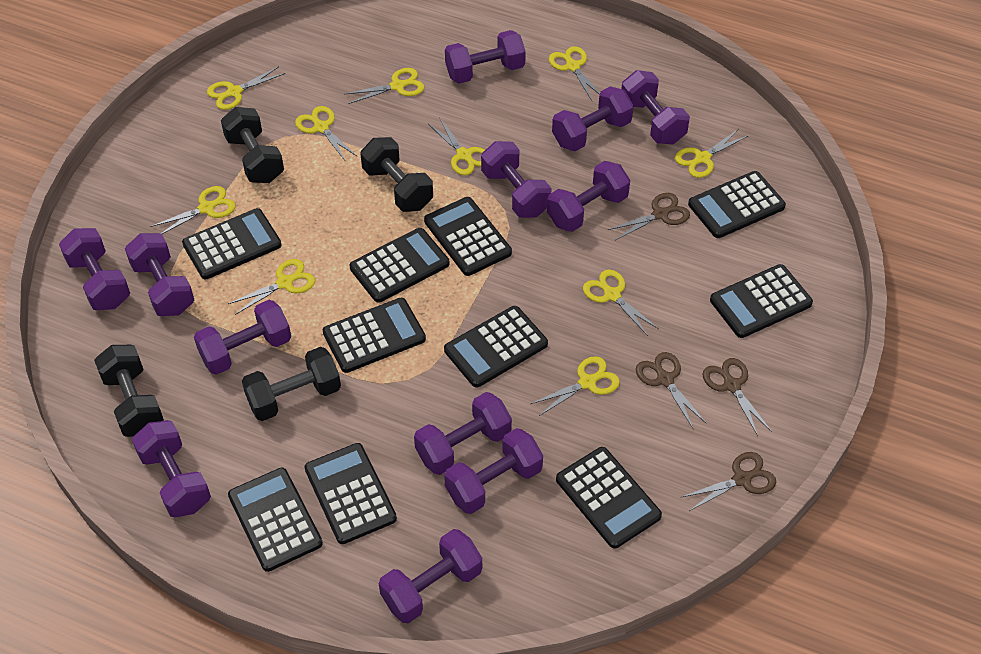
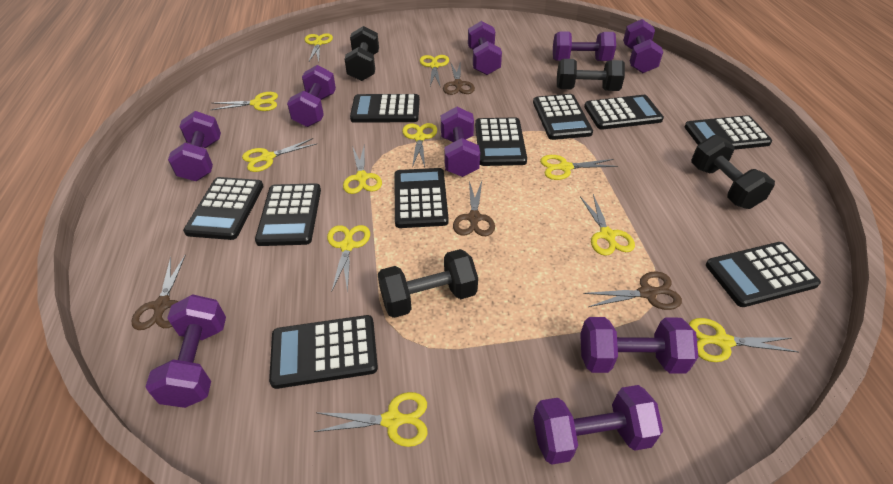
purple dumbbell: [59,228,130,310] [125,233,194,316] [132,420,211,517] [194,300,291,375] [379,529,482,623] [414,392,512,475] [444,428,543,514] [445,30,526,84] [481,141,552,218] [547,161,630,232] [552,86,634,151] [622,70,690,144] = 12 -> [145,294,226,408] [168,111,221,181] [287,65,336,127] [441,107,480,177] [468,21,502,75] [533,385,663,465] [553,31,616,61] [580,317,698,374] [623,19,663,73] = 9
yellow scissors: [150,186,236,234] [207,67,285,110] [228,259,315,315] [295,106,358,162] [345,68,425,104] [428,117,485,175] [531,356,620,416] [549,46,600,101] [583,270,659,336] [675,129,749,178] = 10 -> [211,92,278,111] [242,138,316,172] [304,33,333,61] [314,392,428,447] [327,225,370,293] [343,146,382,194] [402,123,437,168] [420,55,449,87] [540,155,618,180] [580,194,635,256] [689,318,798,362] = 11

